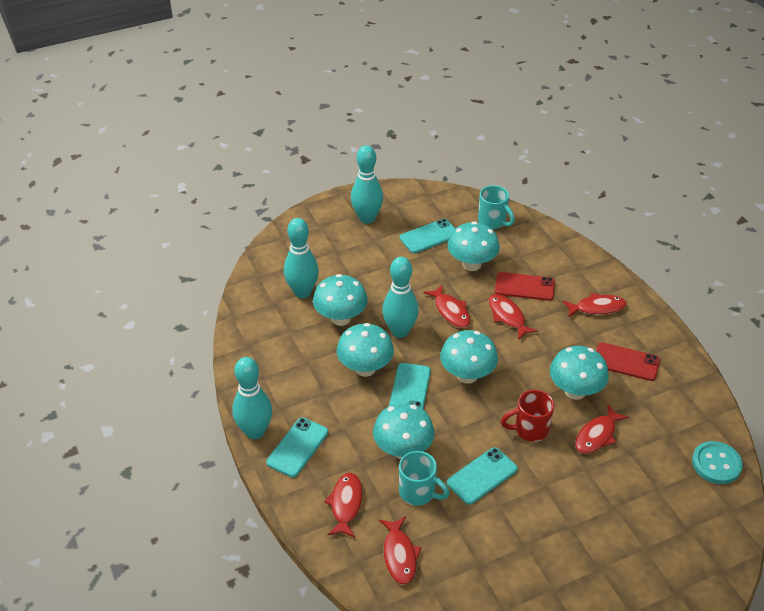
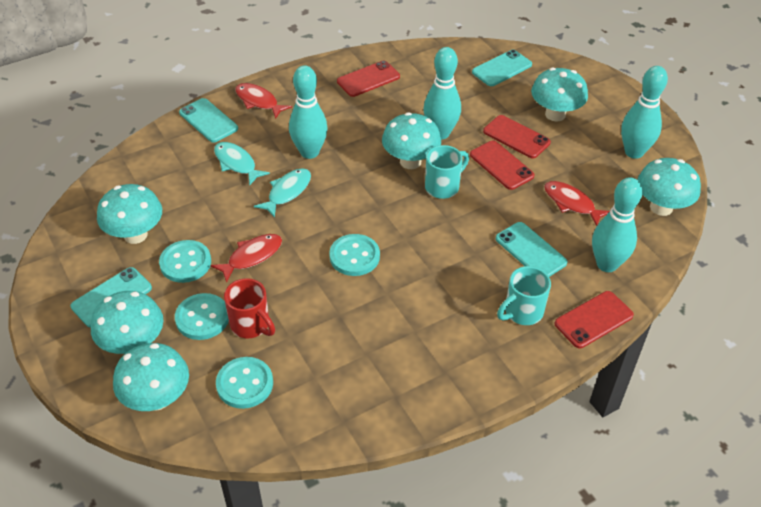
red fish: [324,473,363,538] [379,516,421,585] [423,284,471,328] [489,294,538,340] [562,293,627,318] [575,404,629,453] = 6 -> [211,234,282,283] [235,83,292,119] [544,181,610,226] = 3
red phone: [495,272,555,301] [596,342,660,381] = 2 -> [337,61,400,97] [470,141,534,190] [483,115,551,158] [554,291,634,348] = 4
turquoise button: [692,441,743,484] = 1 -> [159,240,211,283] [175,293,229,340] [216,357,273,409] [329,234,380,276] = 4
turquoise fish: none = 0 -> [214,142,270,185] [254,168,311,218] = 2

